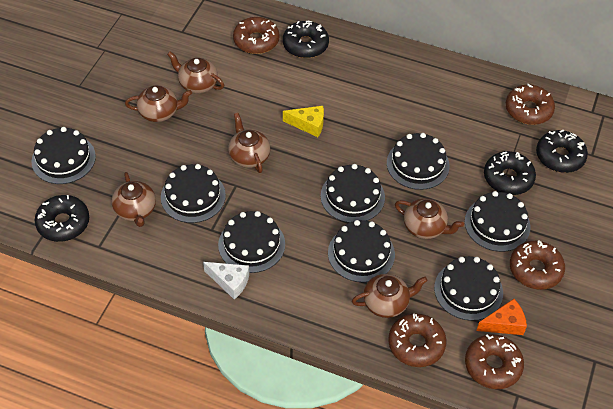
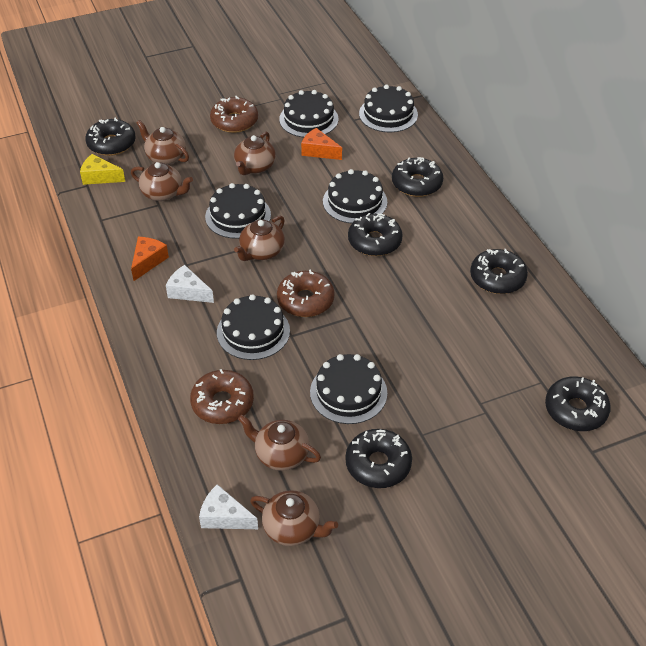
black cake: [32,127,96,184] [161,164,226,223] [218,211,285,273] [321,164,385,223] [328,220,395,282] [387,133,450,190] [434,256,503,321] [465,191,531,252] = 8 -> [205,183,271,239] [217,294,290,360] [279,90,338,137] [310,354,387,424] [323,169,387,223] [359,84,418,132] = 6
black donut: [35,195,89,242] [283,21,329,58] [484,151,536,195] [536,130,588,173] = 4 -> [85,118,135,156] [345,429,412,488] [348,213,403,256] [392,157,443,197] [470,249,528,294] [545,377,611,431] = 6
brown donut: [233,17,280,54] [388,313,446,367] [465,334,524,389] [506,84,555,125] [510,240,565,290] = 5 -> [190,369,254,424] [210,96,258,133] [277,270,335,317] = 3
orange cheese: [476,299,527,335] = 1 -> [131,237,169,281] [301,128,342,160] = 2
white cheese: [203,262,249,300] = 1 -> [166,265,214,303] [199,484,258,529] = 2

